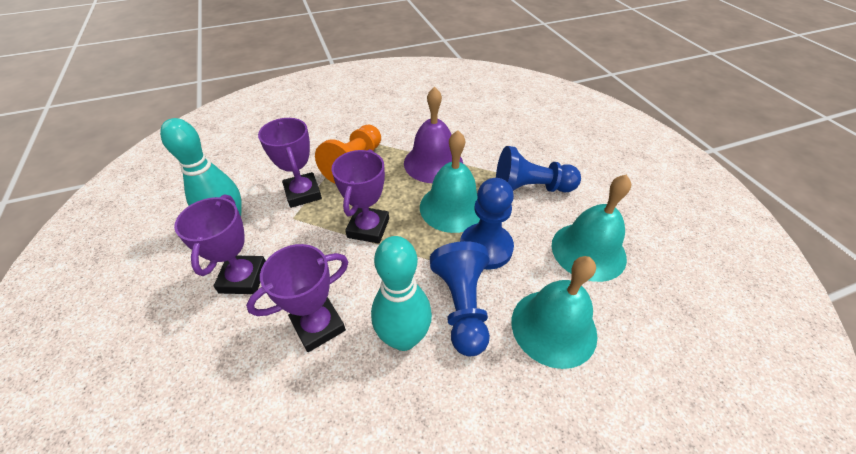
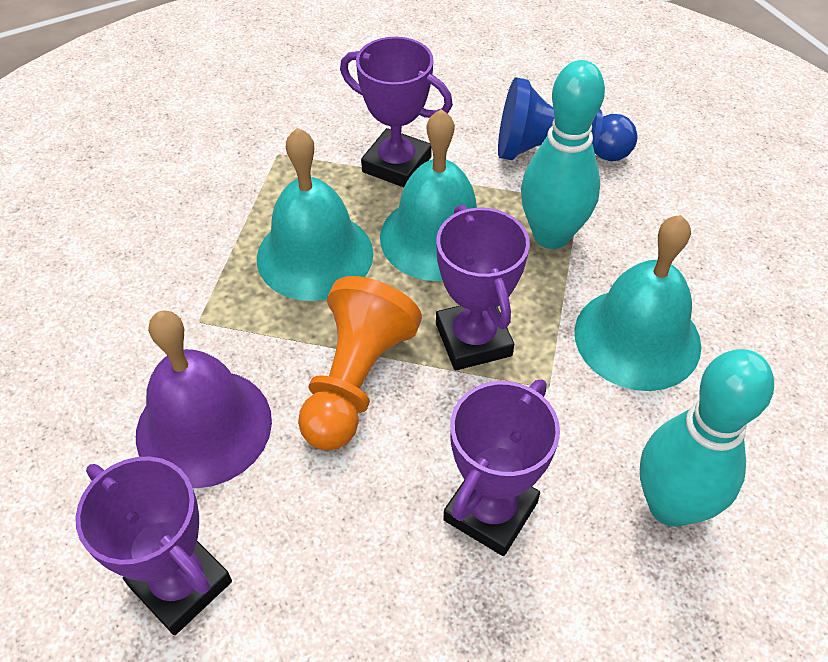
blue pawn: [430,241,490,356] [460,178,514,270] [496,146,581,193] = 3 -> [498,77,637,161] = 1

